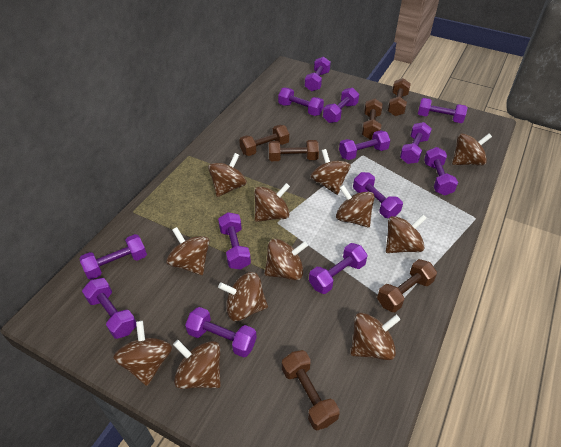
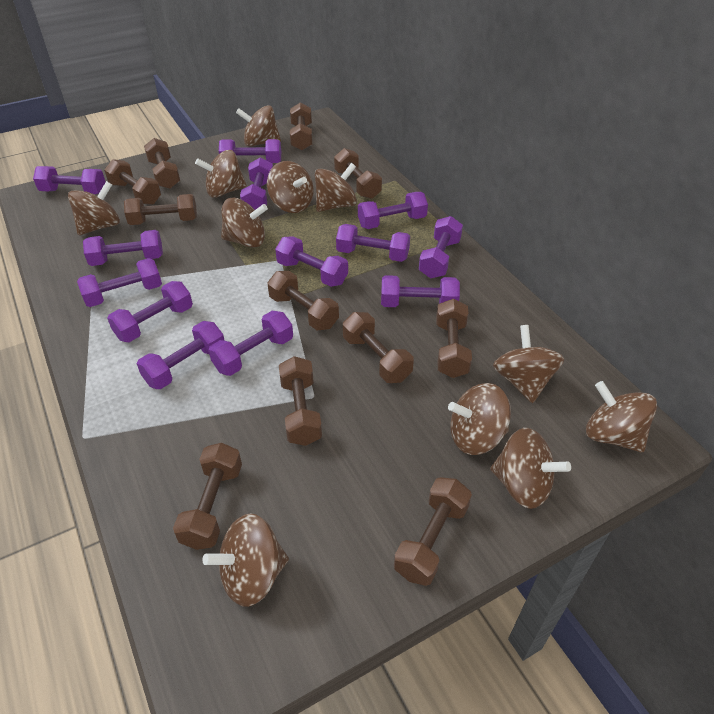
brown dumbbell: [239,125,289,156] [269,140,319,161] [282,350,340,430] [362,99,383,140] [377,259,437,312] [388,78,411,116] = 6 -> [104,159,161,205] [124,194,197,225] [144,138,180,189] [173,443,242,550] [267,271,339,330] [279,356,322,446] [290,103,312,150] [334,148,382,199] [343,312,414,383] [394,477,472,586] [436,299,472,378] = 11
brown spinning top: [113,321,172,386] [166,227,210,275] [173,340,221,389] [208,153,247,197] [218,272,268,321] [254,183,290,222] [265,239,308,280] [311,149,351,195] [336,185,375,227] [351,313,401,360] [386,214,427,253] [452,134,492,166] = 12 -> [68,181,120,235] [195,150,247,198] [203,513,289,607] [221,198,268,247] [236,105,281,146] [267,161,313,213] [315,163,357,212] [448,383,511,455] [490,428,571,509] [493,325,564,403] [586,381,657,452] = 11

